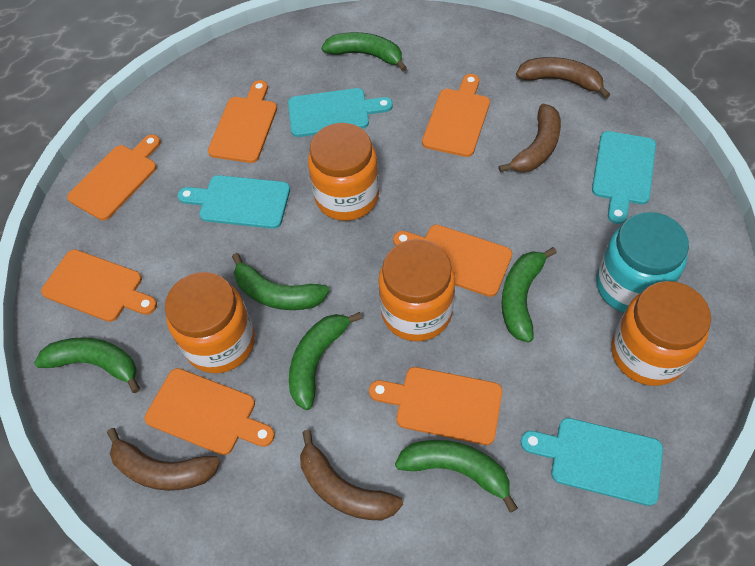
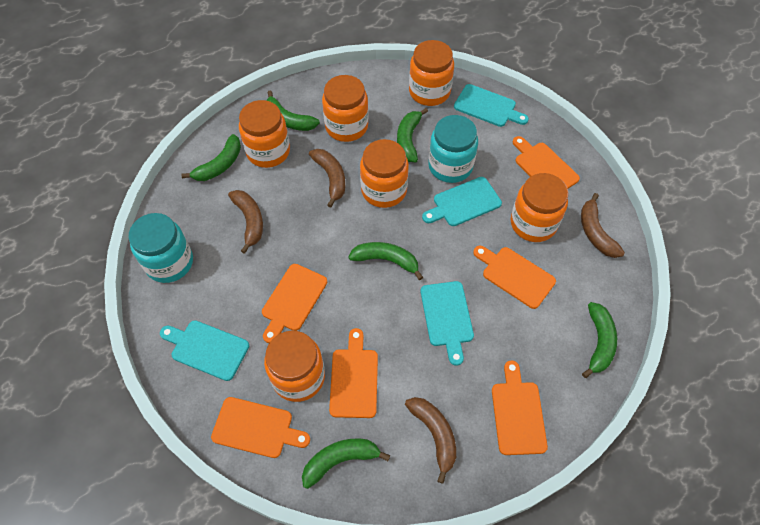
orange cutting board: [41,249,157,322] [67,134,161,220] [145,368,275,455] [208,80,277,163] [369,367,502,445] [393,225,512,297] [422,74,490,157] = 7 -> [211,397,310,458] [262,264,327,343] [329,328,378,418] [473,246,556,309] [492,360,548,455] [513,136,580,189] = 6
orange jar: [165,272,255,373] [308,123,379,221] [379,239,455,341] [611,281,711,386] = 4 -> [239,100,290,168] [264,331,325,402] [322,75,369,142] [360,139,409,208] [409,40,454,106] [511,173,568,242] = 6
turquoise jar: [596,212,689,313] = 1 -> [129,213,193,283] [428,115,478,183] = 2

